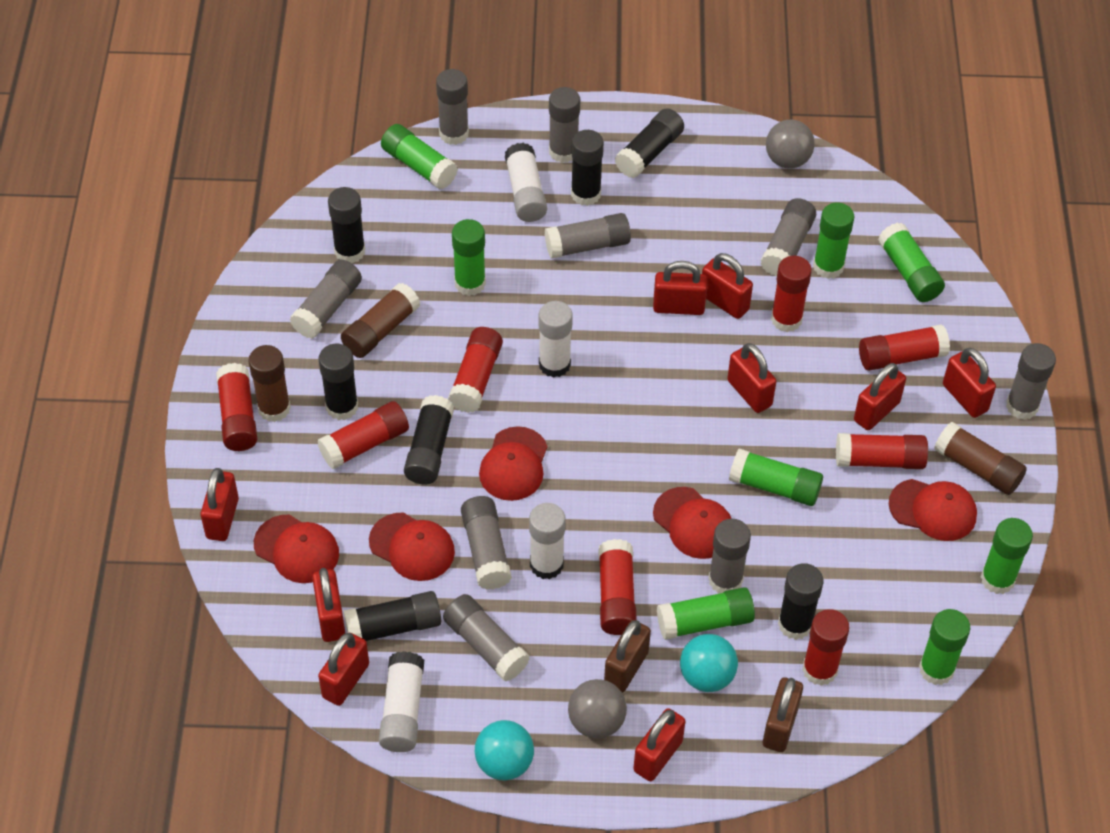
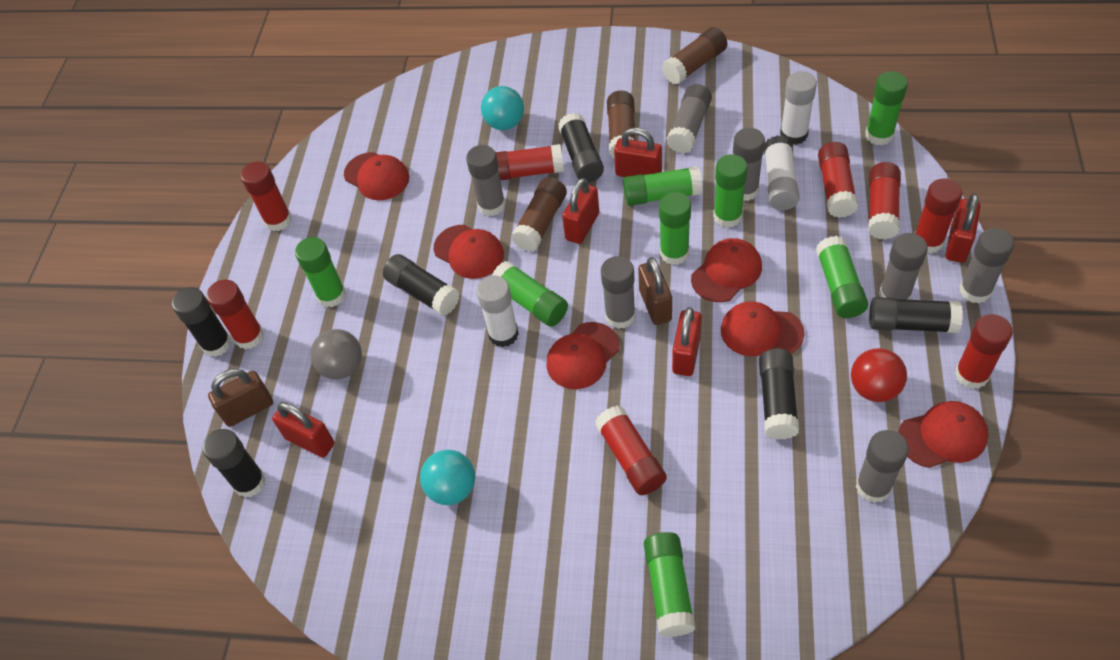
black glue stick: [318,344,358,420] [328,187,365,264] [344,591,441,641] [404,395,454,485] [571,130,604,206] [615,108,684,178] [778,563,824,640] = 7 -> [172,287,232,357] [203,429,266,498] [383,254,459,316] [558,113,604,182] [759,349,799,440] [869,297,963,333] = 6
grey ball: [568,679,627,738] [766,120,815,169] = 2 -> [310,329,362,379] = 1
grey glue stick: [290,260,362,338] [436,69,469,145] [443,594,530,681] [461,496,512,590] [545,213,631,258] [549,87,580,163] [708,519,751,593] [761,198,816,276] [1006,343,1056,420] = 9 -> [466,145,506,216] [601,256,636,329] [666,84,712,153] [733,128,765,201] [856,430,909,503] [879,233,928,300] [959,228,1014,303] = 7
red ball: none = 0 -> [851,348,907,402] = 1
red cap: [254,515,339,583] [369,513,455,581] [479,426,548,501] [653,487,732,559] [889,479,977,541] = 5 -> [344,152,409,200] [434,225,504,279] [546,322,619,389] [691,238,762,302] [721,301,804,356] [898,401,988,468] = 6
red padlock: [200,468,239,541] [312,568,345,642] [318,633,369,706] [633,708,686,781] [653,261,707,315] [702,253,753,319] [727,343,776,413] [854,363,906,430] [943,348,996,418] = 9 -> [272,402,335,458] [562,178,599,244] [614,128,662,177] [672,307,702,376] [945,193,981,263] = 5
white glue stick: [379,651,424,752] [505,143,547,222] [529,503,566,579] [539,301,573,378] = 4 -> [476,276,519,347] [764,135,799,210] [780,71,817,145] = 3

